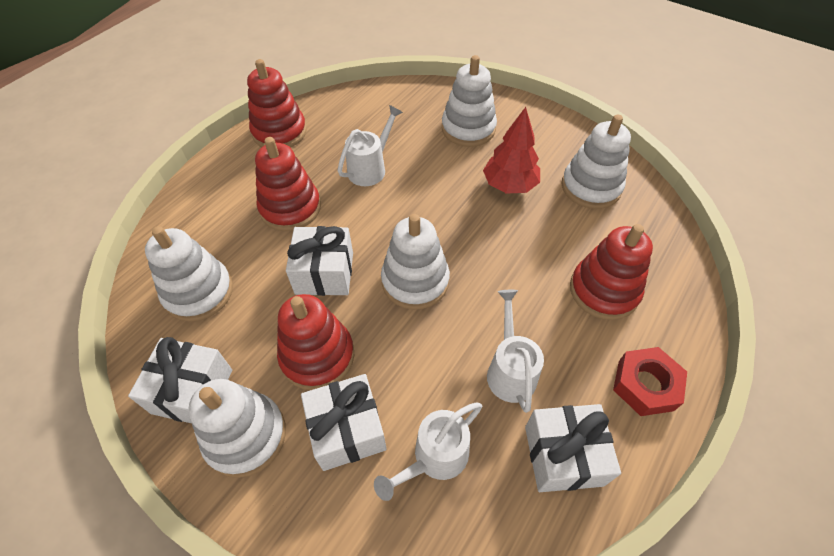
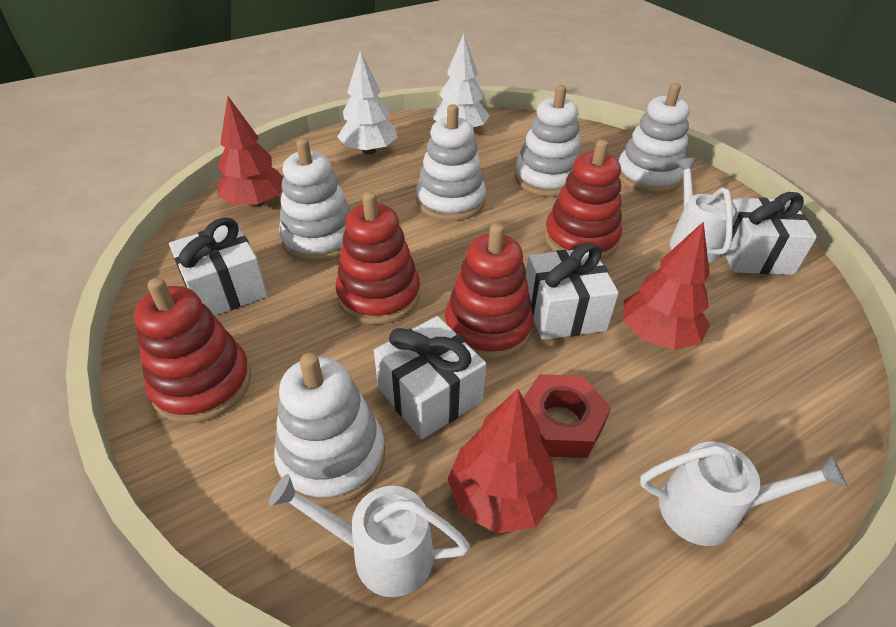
red tree: [483,107,540,194] = 1 -> [218,96,283,207] [447,389,558,534] [623,221,710,350] = 3
white tree: none = 0 -> [338,51,398,155] [434,34,490,127] = 2

